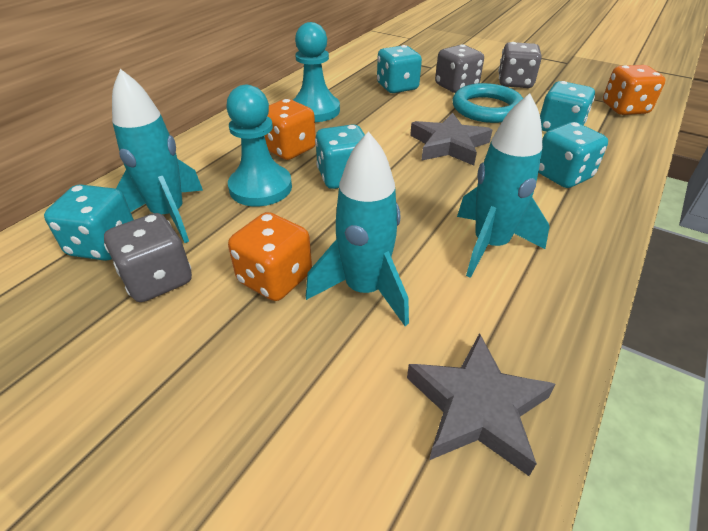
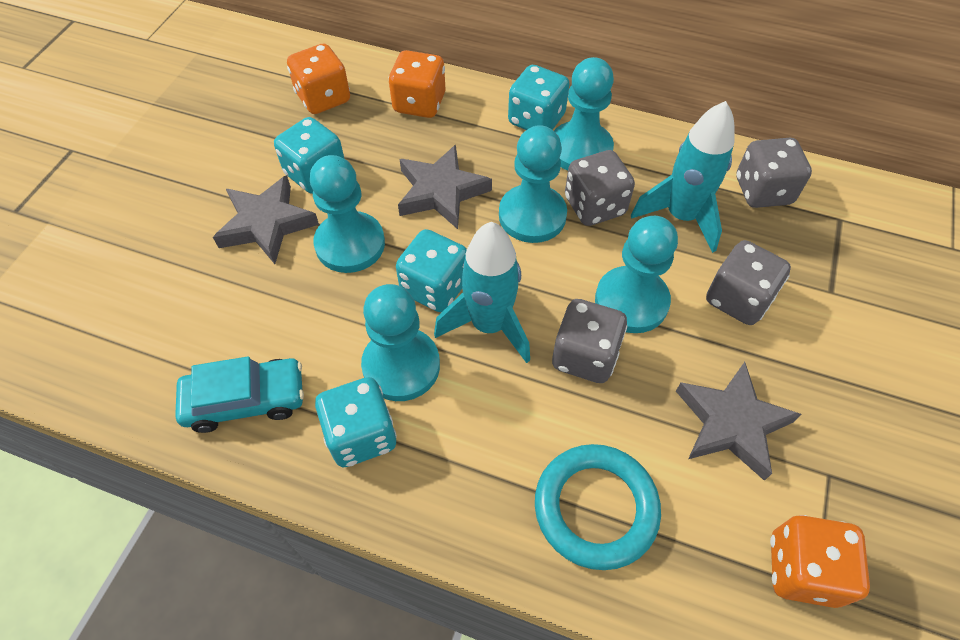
grey dice: [104,213,192,302] [435,44,484,93] [498,42,542,88] = 3 -> [552,299,627,383] [565,150,635,226] [706,240,791,325] [736,138,812,208] = 4
grey star: [407,333,556,476] [410,113,492,165] = 2 -> [213,175,319,264] [398,144,492,229] [676,362,801,481] = 3
turquoise car: none = 0 -> [175,356,304,433] = 1
turquoise dice: [44,184,134,261] [315,124,365,189] [377,45,422,93] [538,122,608,188] [540,81,595,132] = 5 -> [274,117,344,194] [315,377,397,467] [396,229,467,312] [508,65,570,130] = 4
turquoise pawn: [226,85,292,207] [293,22,340,122] = 2 -> [310,155,385,273] [361,284,440,401] [499,125,567,243] [554,57,614,171] [595,216,678,333] = 5
turquoise rocket: [112,69,203,243] [306,131,409,326] [457,93,550,278] = 3 -> [434,222,530,363] [631,101,735,253] = 2

